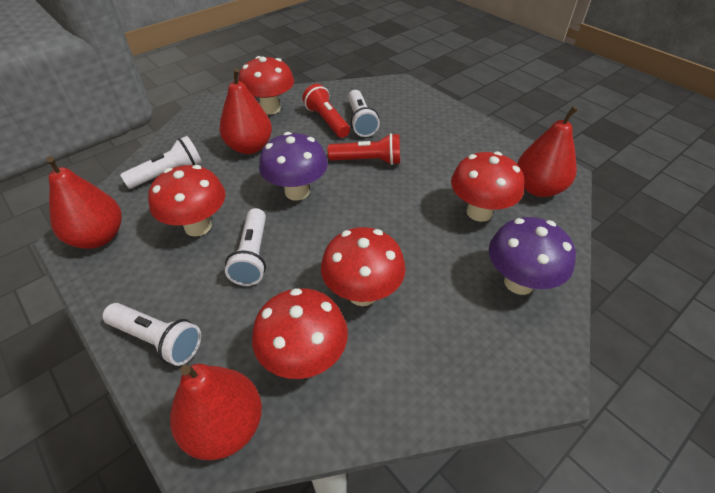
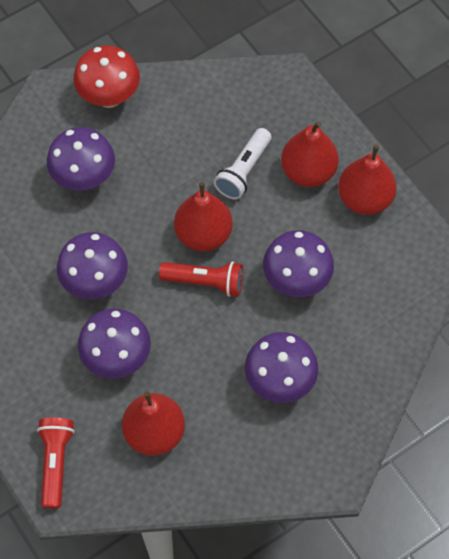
purple mushroom: [259,132,328,201] [489,217,576,295] = 2 -> [47,127,115,191] [57,232,128,299] [78,309,151,379] [245,332,318,403] [263,230,334,297] = 5
red mushroom: [148,165,226,237] [239,56,294,115] [252,288,348,379] [321,227,406,306] [451,151,524,222] = 5 -> [73,45,140,108] = 1
white flashlight: [102,303,201,366] [120,136,202,189] [225,208,266,286] [348,90,380,137] = 4 -> [214,128,271,200] = 1

